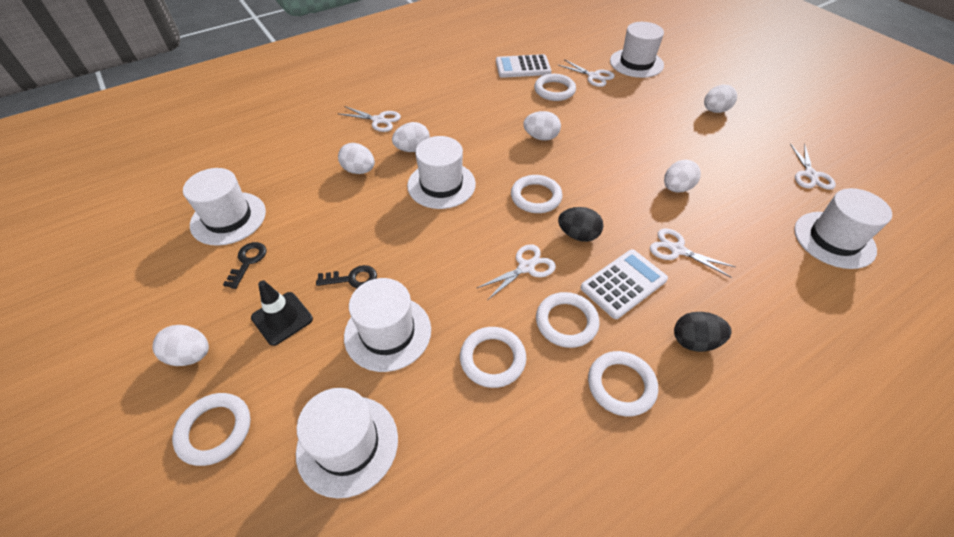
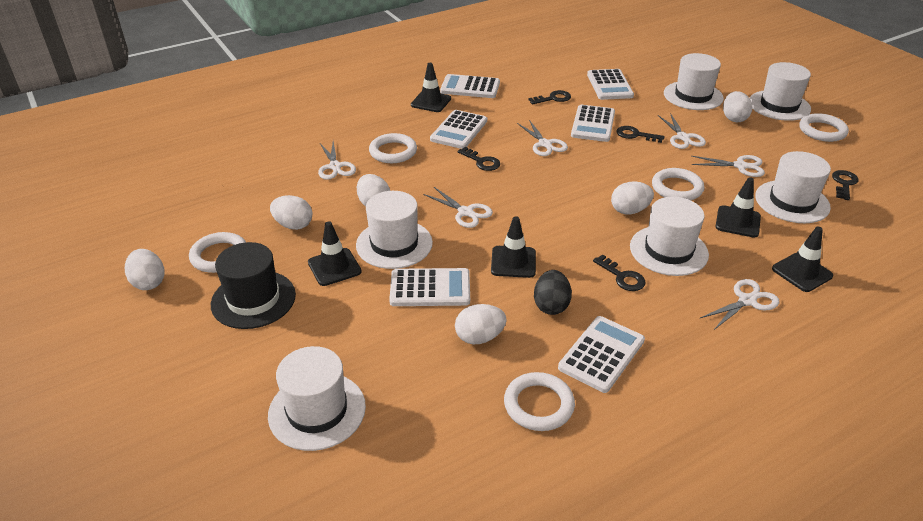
black egg: [558,207,604,242] [674,312,732,352] = 2 -> [534,270,572,315] = 1
black hat: none = 0 -> [211,242,296,329] = 1
black key: [223,242,267,289] [316,265,377,288] = 2 -> [458,147,500,171] [528,90,571,105] [593,254,646,291] [616,126,665,143] [832,170,859,200] = 5
black traffic cone: [251,281,313,346] = 1 -> [308,221,362,286] [411,63,451,112] [491,216,536,278] [715,177,761,238] [772,227,833,292] = 5
white calculator: [496,54,551,78] [581,249,668,319] = 2 -> [389,268,470,306] [430,110,487,149] [440,74,500,98] [558,316,645,393] [571,105,615,142] [587,69,634,100] = 6
white ring: [172,393,251,466] [460,327,526,388] [511,175,562,213] [534,74,576,101] [536,292,599,348] [588,351,658,417] = 6 -> [189,232,246,273] [369,133,417,163] [504,372,575,431] [652,168,704,200] [799,113,849,142] = 5
white scissors: [337,106,401,132] [477,244,556,300] [558,59,615,87] [650,228,735,278] [790,143,836,190] = 5 -> [318,141,356,180] [423,187,493,228] [517,120,568,156] [658,113,706,149] [692,155,765,177] [700,279,779,330] = 6

